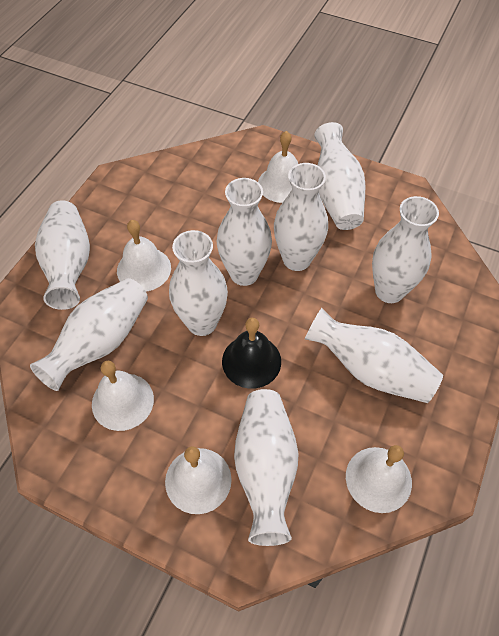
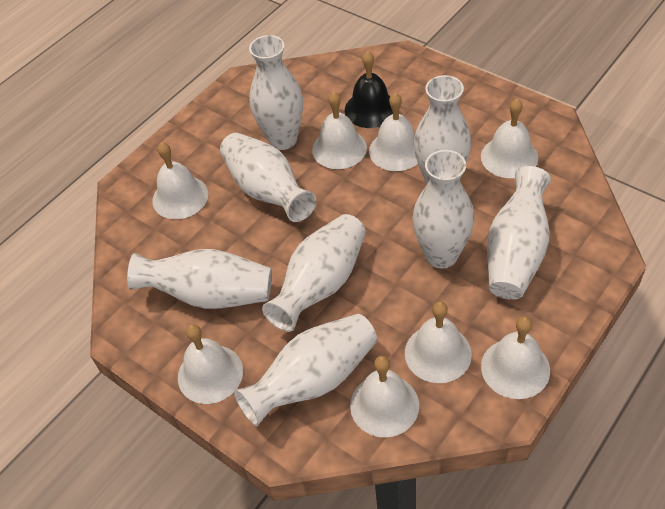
white bell: [92,361,154,431] [117,220,171,292] [165,446,232,514] [258,131,298,203] [346,445,412,513] = 5 -> [152,142,208,219] [178,324,243,404] [312,92,367,169] [350,356,419,438] [369,93,418,171] [405,301,472,383] [481,99,538,178] [481,317,550,399] = 8
white vase: [30,278,148,391] [35,200,90,310] [169,230,228,336] [217,178,272,286] [234,389,299,546] [274,163,328,271] [305,308,443,403] [314,122,365,230] [372,196,439,303] = 9 -> [127,249,272,309] [220,133,316,222] [234,314,377,426] [249,35,303,150] [262,214,366,332] [413,150,474,269] [414,75,471,185] [487,166,551,300] = 8

